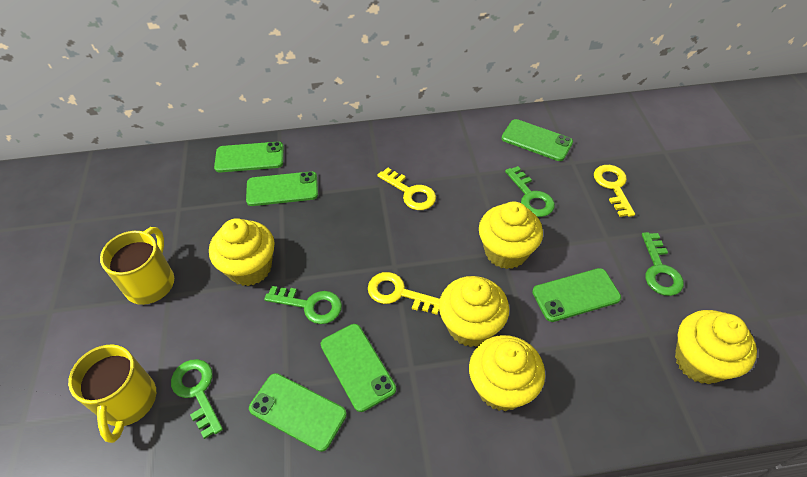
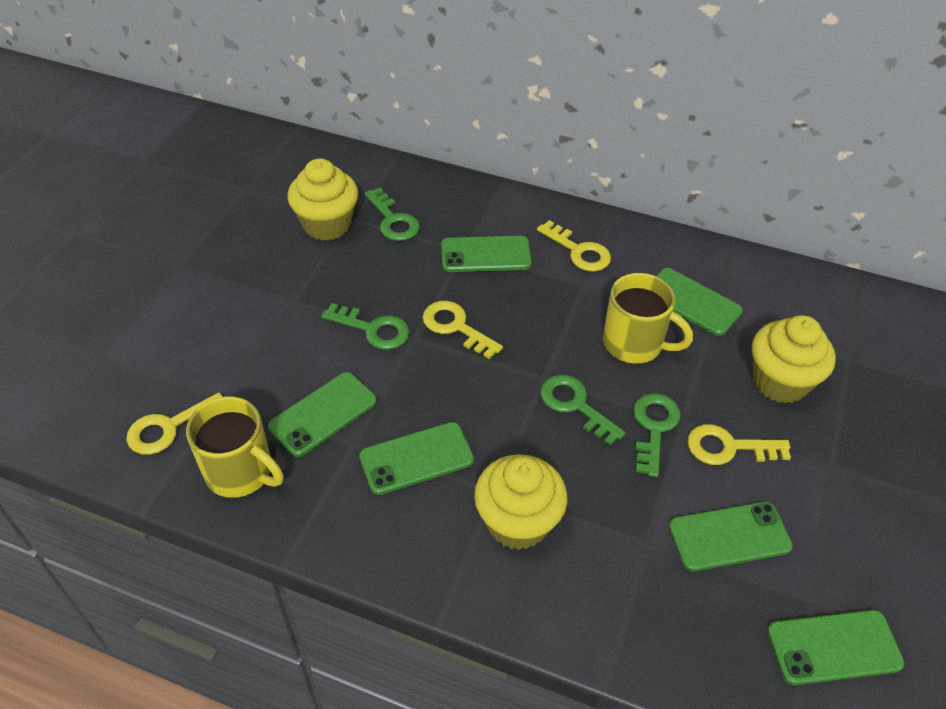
yellow cupcake: [209,218,275,286] [439,276,509,347] [469,335,545,411] [479,201,543,269] [675,310,757,384] = 5 -> [287,158,358,241] [474,454,567,550] [752,315,836,404] = 3
yellow key: [368,272,440,315] [377,167,436,210] [594,165,635,217] = 3 -> [126,393,223,455] [423,301,503,359] [537,220,611,271] [688,424,791,465] = 4

